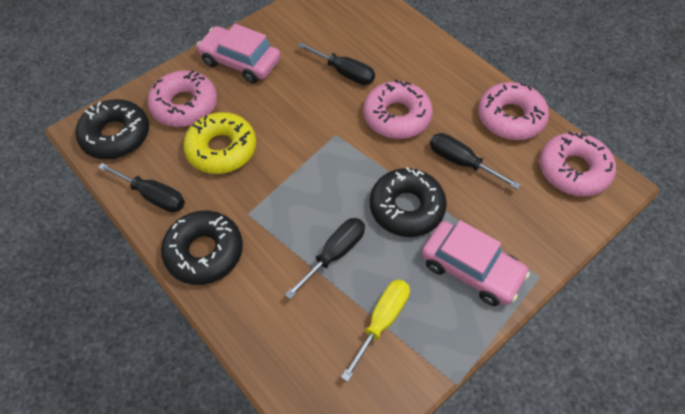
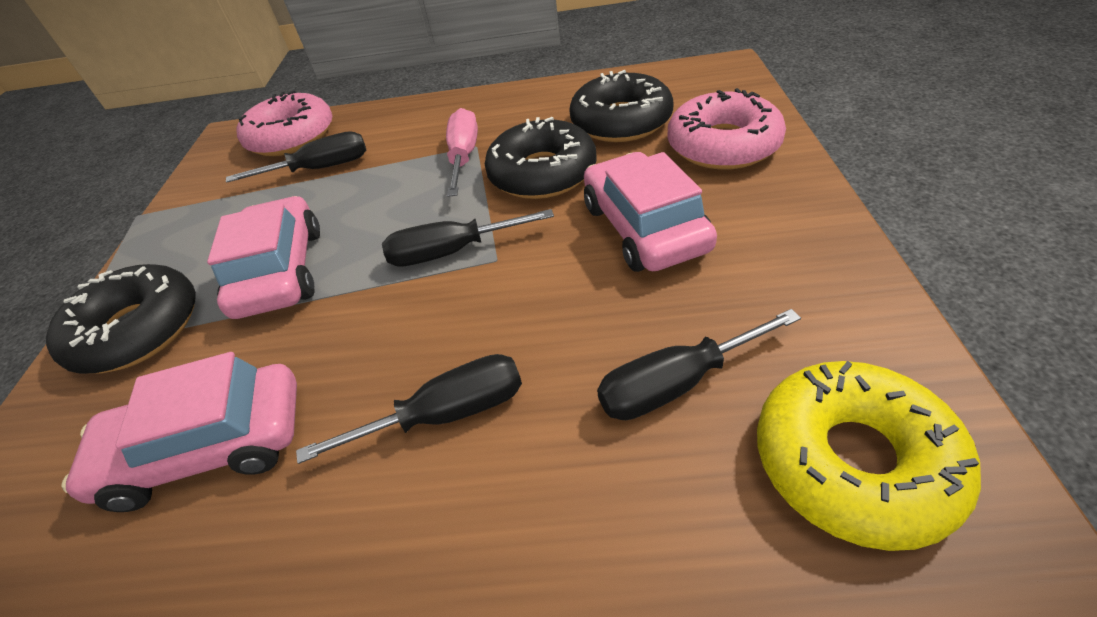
pink car: [196,24,281,83] [422,220,530,306] = 2 -> [61,352,297,512] [207,196,320,319] [584,152,717,272] = 3
pink donut: [147,70,217,127] [363,79,433,139] [478,82,549,140] [539,132,616,197] = 4 -> [236,91,333,156] [667,88,786,170] = 2
pink screwdriver: none = 0 -> [446,108,478,197] = 1
yellow screwdriver: [341,279,410,382] = 1 -> none = 0

